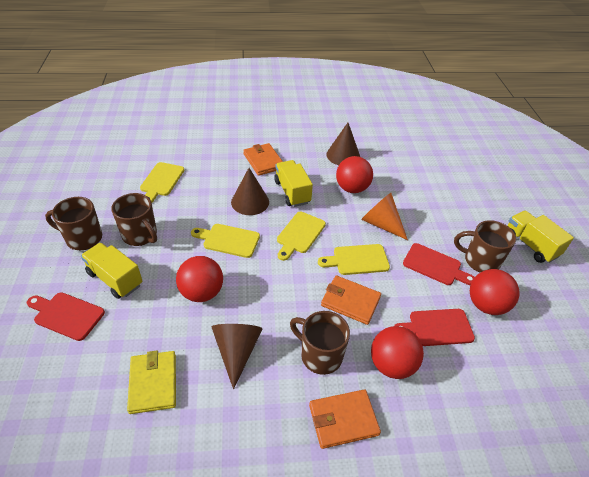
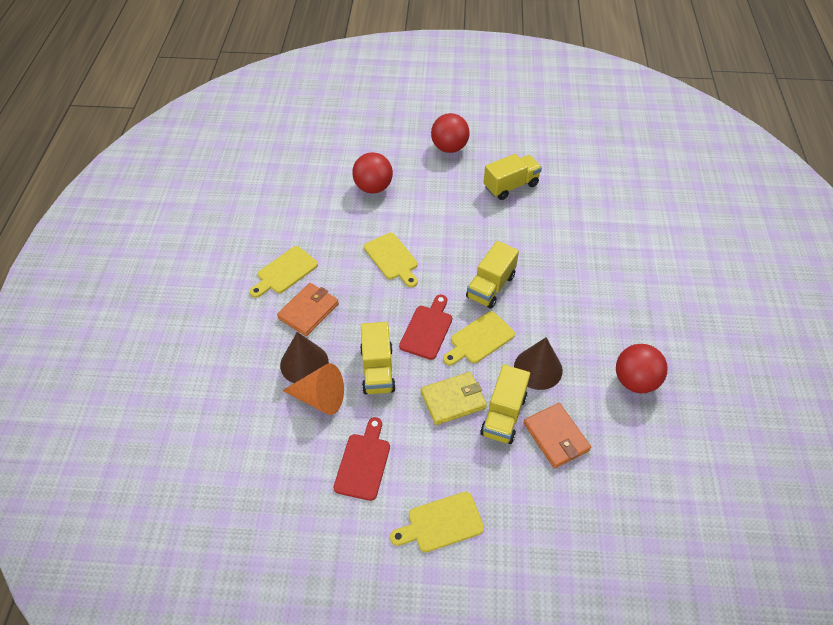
brown cone: [212,324,262,389] [231,168,269,215] [326,123,360,165] = 3 -> [280,332,329,383] [514,337,563,390] = 2
brown mug: [45,197,102,250] [111,193,157,246] [290,311,350,375] [454,220,516,273] = 4 -> none = 0
orange wallet: [243,143,283,176] [309,389,381,449] [321,275,381,325] = 3 -> [277,283,339,336] [524,403,591,469] = 2
red ball: [176,256,223,302] [336,156,373,193] [371,326,424,379] [470,269,519,315] = 4 -> [352,152,393,194] [431,113,470,153] [616,344,668,393] = 3
red cutting board: [27,292,105,341] [394,309,475,346] [403,243,475,285] = 3 -> [334,417,390,501] [399,294,452,360] = 2
yellow truck: [81,243,143,299] [274,160,313,207] [507,211,574,263] = 3 -> [360,322,396,394] [466,241,519,309] [480,365,530,444] [483,154,542,200] = 4

